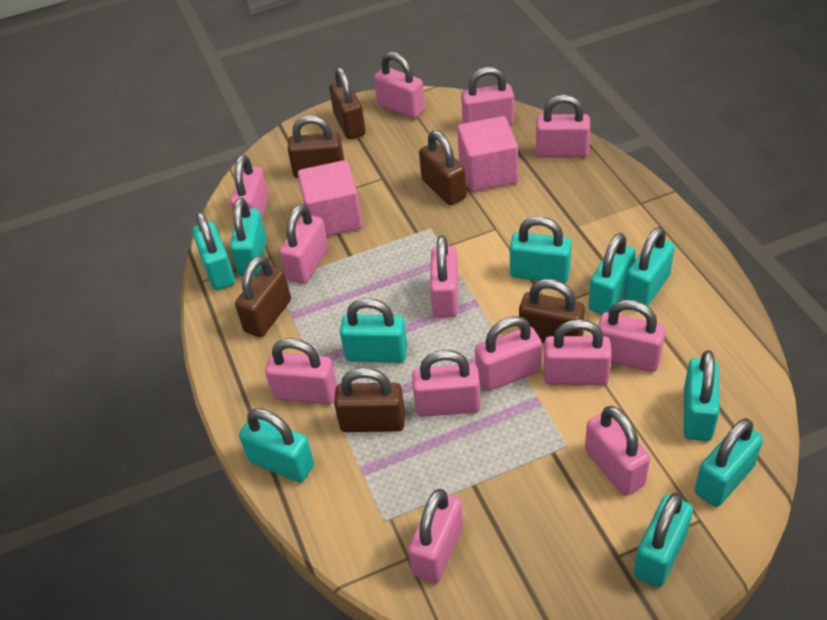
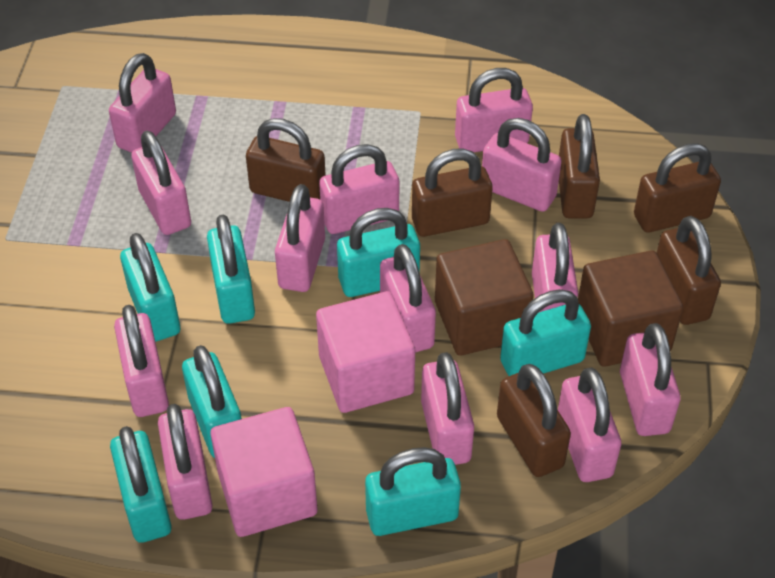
brown cube: none = 0 -> [435,239,534,356] [578,251,683,367] = 2
turquoise padlock: [192,212,235,290] [230,198,267,276] [239,408,314,483] [340,298,407,363] [510,216,572,283] [588,233,636,314] [624,227,675,306] [634,493,693,588] [684,350,720,441] [695,418,763,507] = 10 -> [110,426,172,543] [120,233,180,342] [182,345,242,458] [207,214,255,324] [337,208,420,297] [365,447,461,536] [500,289,591,376] = 7

